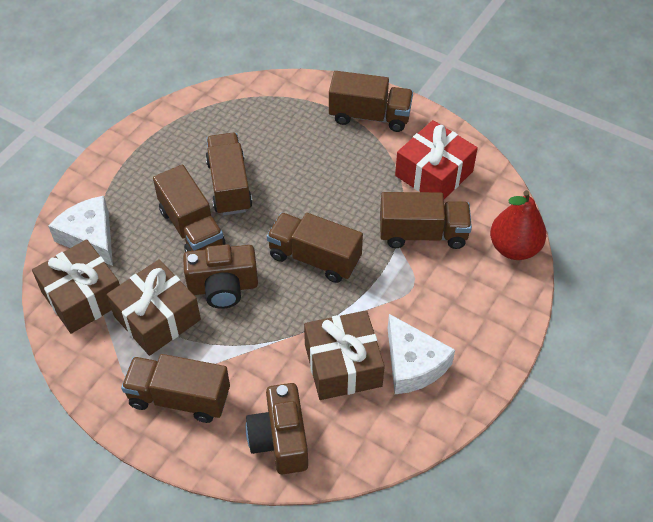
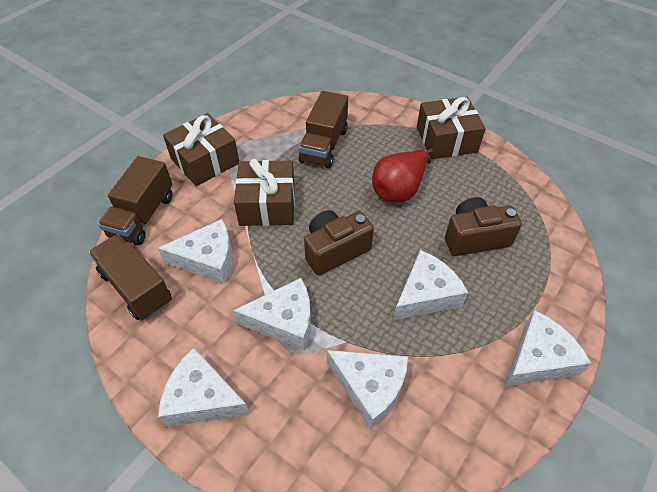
brown truck: [121,354,230,423] [153,165,226,252] [206,133,253,215] [267,213,363,283] [329,71,413,132] [380,192,472,249] = 6 -> [89,234,172,320] [98,156,173,245] [299,91,348,168] = 3
red gift: [395,120,478,199] = 1 -> none = 0
white cheese: [48,196,113,266] [388,314,455,394] = 2 -> [158,219,233,284] [158,348,250,427] [233,278,311,350] [327,350,408,429] [393,250,468,320] [504,310,591,387] = 6

